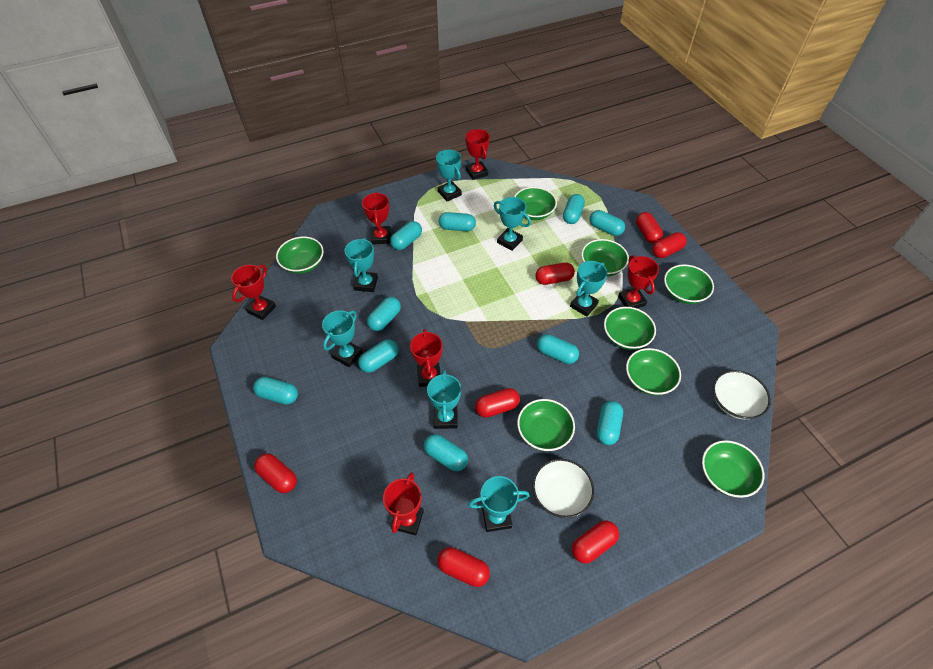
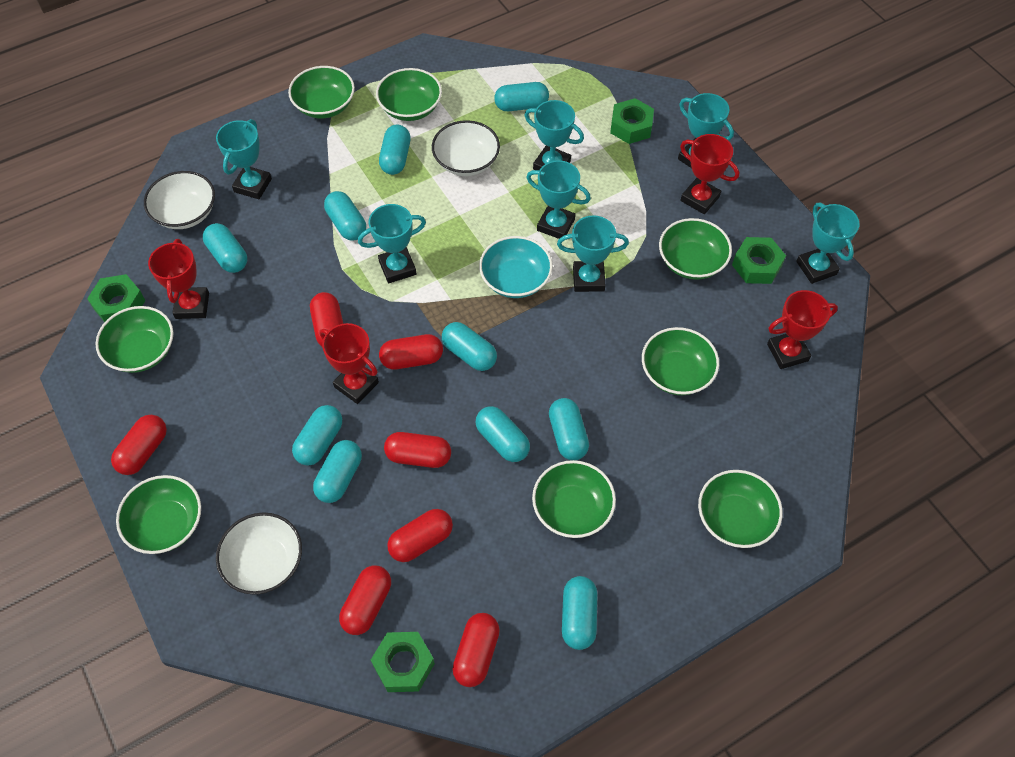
green nut: none = 0 -> [87,274,146,322] [371,632,435,692] [610,98,654,144] [732,237,786,284] = 4
red trophy: [231,265,276,320] [362,192,391,245] [383,472,424,536] [410,329,443,387] [465,129,490,180] [618,255,659,308] = 6 -> [148,239,209,319] [319,323,379,404] [680,134,739,214] [767,290,838,369] = 4
turquoise bowl: none = 0 -> [479,236,553,298] = 1
white bowl: [532,459,594,518] [713,370,771,420] = 2 -> [144,171,215,229] [216,512,302,595] [432,120,500,176] = 3

